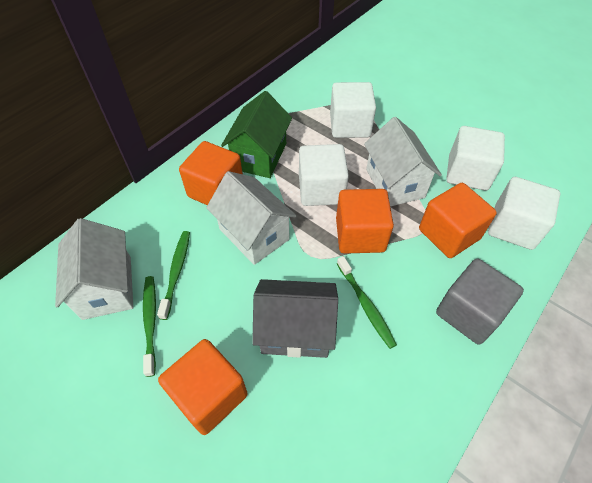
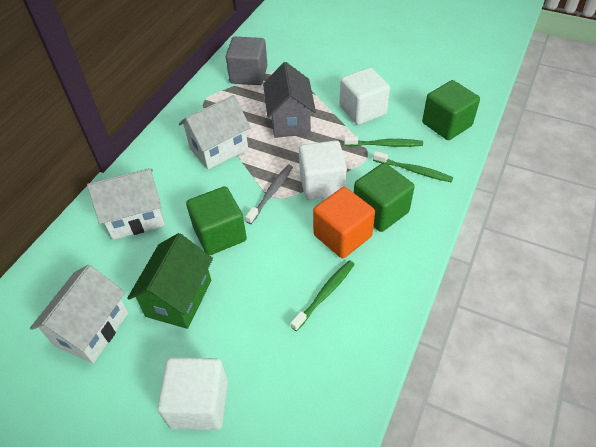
green cube: none = 0 -> [186,186,247,255] [354,163,414,232] [422,80,480,140] = 3
grey toothbrush: none = 0 -> [245,165,293,224] = 1
orange cube: [158,339,248,435] [179,141,243,205] [336,189,394,254] [419,183,497,258] = 4 -> [313,187,375,258] = 1
white cube: [299,144,349,206] [330,82,376,138] [446,126,505,191] [488,177,560,250] = 4 -> [157,357,228,430] [299,140,347,200] [339,67,390,125] = 3

